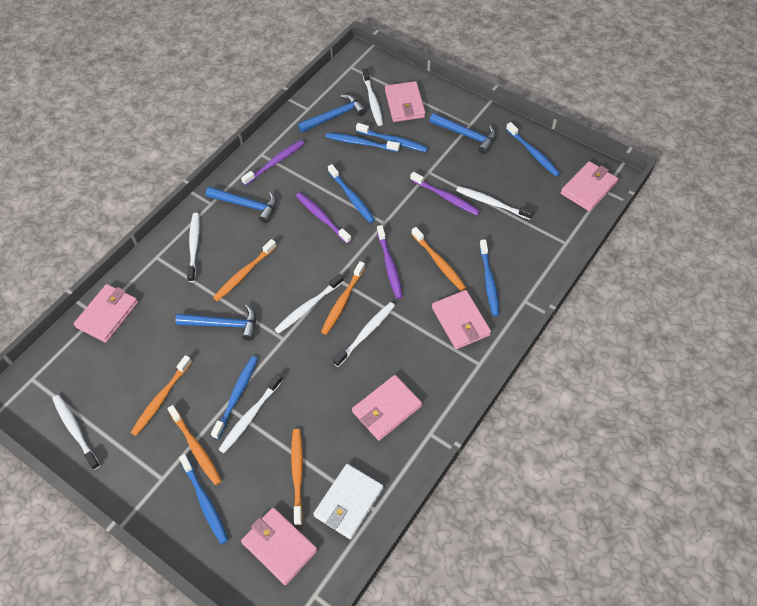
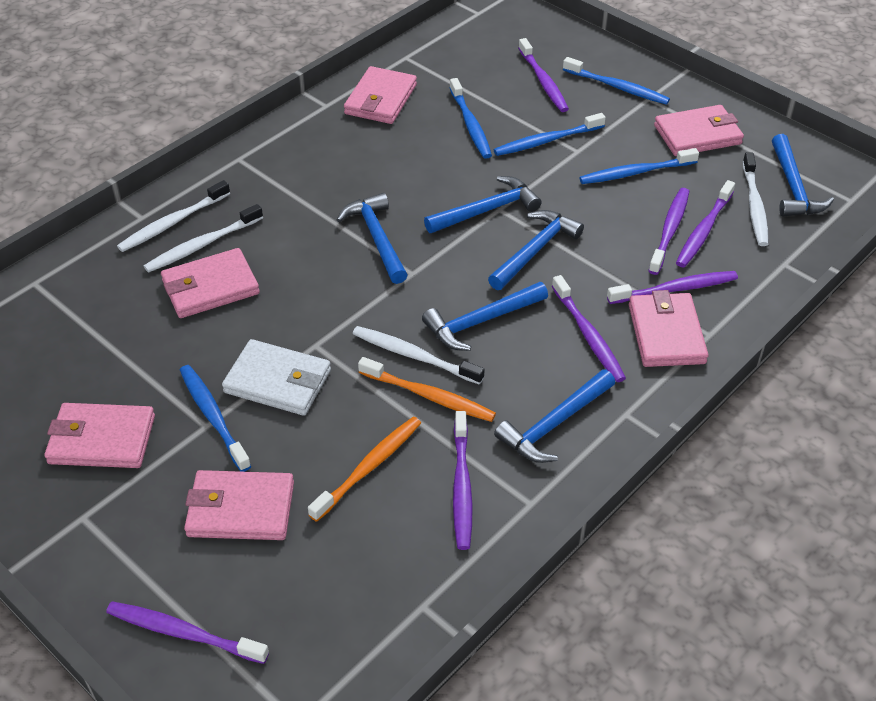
blue hammer: [175,304,256,340] [206,187,277,223] [298,95,366,133] [430,113,496,154] = 4 -> [337,193,408,284] [422,282,548,351] [424,176,541,233] [488,210,584,290] [494,369,615,463] [772,134,834,217] = 6
blue toothbrush: [179,454,228,544] [211,356,258,439] [325,133,400,152] [328,164,375,223] [356,123,428,152] [479,239,499,316] [506,122,560,177] = 7 -> [180,365,251,472] [450,78,492,159] [494,113,606,156] [563,57,670,105] [579,148,699,184] = 5
orange toothbrush: [131,355,192,436] [167,405,222,485] [213,239,277,301] [291,429,303,525] [321,261,365,335] [412,227,466,291] = 6 -> [308,417,421,522] [358,357,496,422] = 2
purple toothbrush: [241,140,305,185] [296,192,352,244] [377,225,403,299] [410,172,480,215] = 4 -> [106,601,269,664] [453,411,472,550] [518,38,569,112] [552,275,626,382] [607,271,738,304] [648,188,689,275] [676,180,735,267] = 7
white toothbrush: [52,395,100,470] [187,213,200,282] [218,374,283,453] [274,274,344,334] [333,302,395,367] [362,68,383,126] [456,186,534,220] = 7 -> [117,180,230,252] [144,204,263,273] [353,326,485,385] [743,152,769,246] = 4

